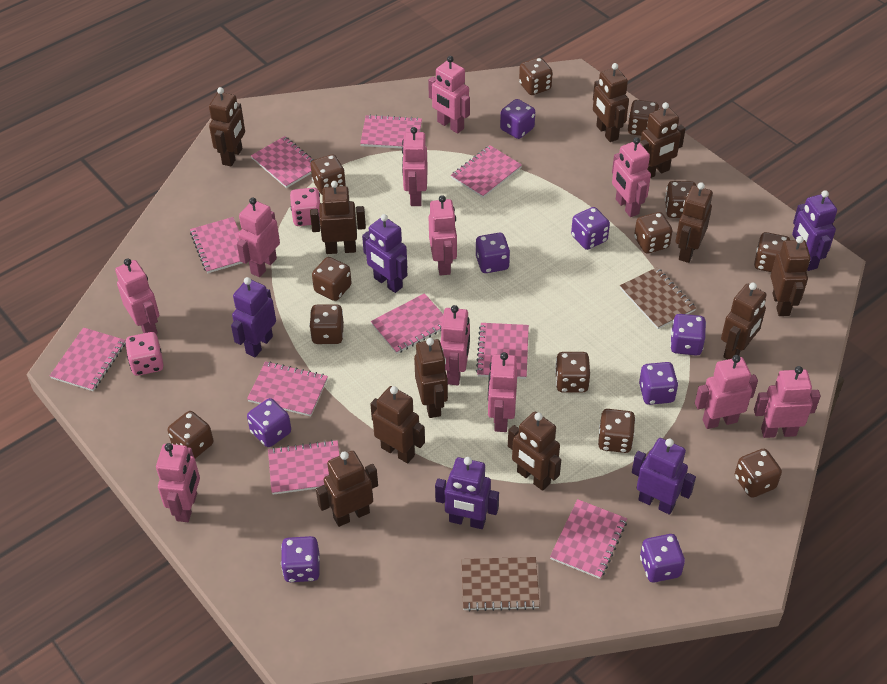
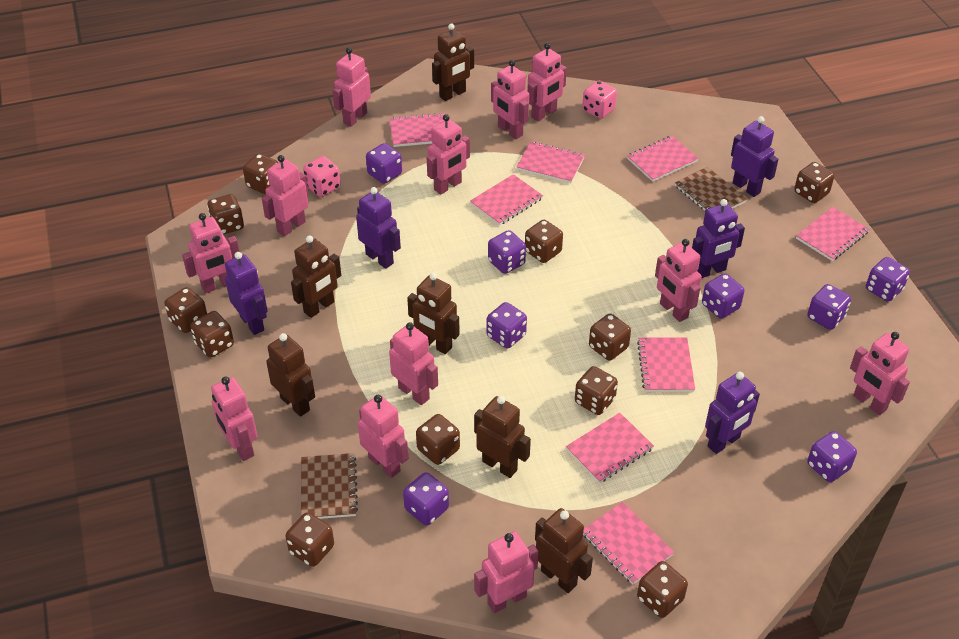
brown dice: [168,411,213,458] [309,304,344,344] [310,154,346,194] [312,257,352,301] [519,57,553,95] [555,352,590,392] [598,409,636,453] [628,100,659,136] [634,212,672,253] [665,181,696,218] [735,449,782,498] [754,232,790,272] = 12 -> [164,287,207,333] [191,311,234,358] [207,194,244,235] [243,154,278,194] [285,512,334,567] [416,414,460,465] [525,220,563,263] [575,366,618,415] [589,314,631,360] [637,561,688,618] [794,162,834,203] = 11
brown robot: [209,87,245,166] [310,181,366,254] [316,451,378,527] [370,386,425,463] [414,338,448,418] [508,412,561,491] [593,63,629,142] [640,102,685,178] [676,182,713,263] [721,282,766,360] [771,236,811,316] = 11 -> [266,333,315,417] [291,235,341,318] [407,273,460,354] [432,23,474,101] [474,396,531,478] [535,508,593,593] = 6
pink notebook: [50,327,125,391] [190,217,243,273] [247,361,328,417] [251,136,314,188] [268,440,340,495] [360,114,422,149] [371,293,443,354] [451,145,522,198] [476,323,529,379] [550,499,627,579] = 10 -> [389,113,445,147] [470,174,543,226] [516,141,585,183] [566,413,654,483] [583,502,674,585] [627,136,699,182] [637,337,695,392] [796,207,869,261] = 8
pink robot: [115,258,159,334] [156,443,200,522] [237,197,280,277] [402,127,428,206] [428,56,470,134] [429,195,457,276] [440,305,470,385] [488,352,518,432] [612,137,651,217] [695,355,758,429] [754,366,821,438] = 11 -> [182,213,240,293] [211,377,258,461] [262,155,308,236] [332,47,371,127] [358,395,409,478] [389,322,438,405] [427,114,470,195] [474,531,539,613] [491,60,529,139] [527,43,567,121] [655,239,702,322] [850,332,910,415] = 12

